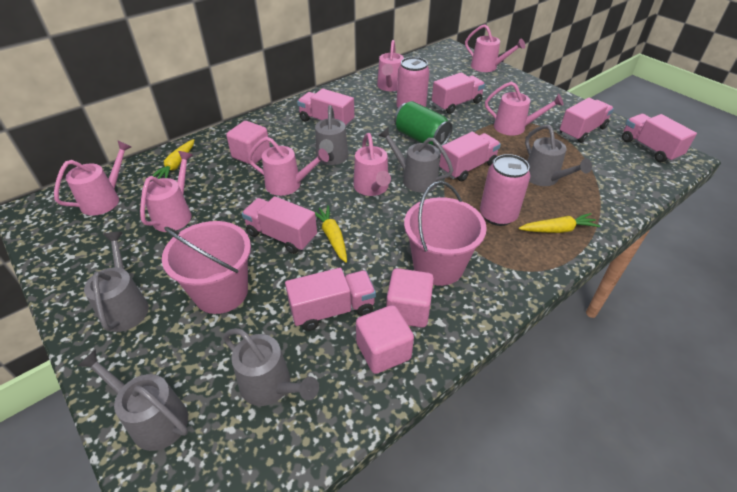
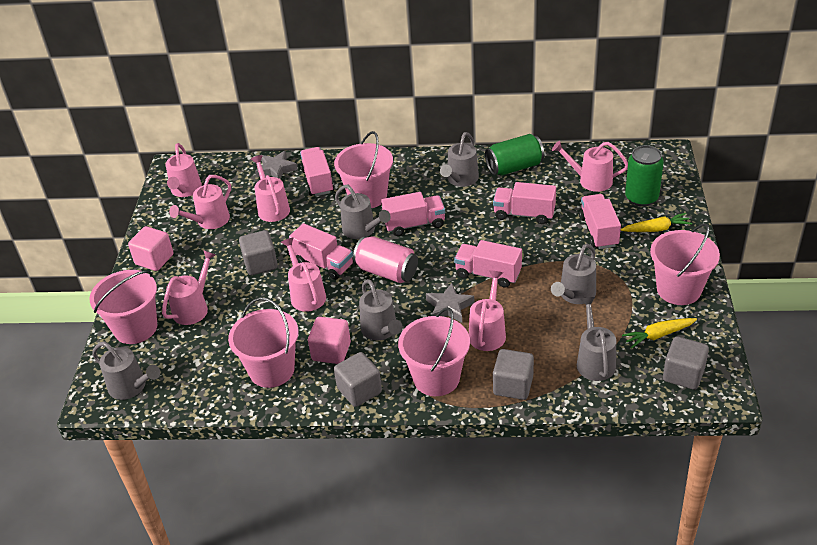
green can: [394,101,453,148] = 1 -> [485,134,544,176] [625,145,664,207] = 2
grey cube: none = 0 -> [239,230,278,275] [334,352,382,407] [493,349,534,400] [663,336,709,390] = 4
grey star: none = 0 -> [255,151,298,179] [426,283,474,323] = 2
pink bucket: [162,221,251,314] [404,181,487,286] = 2 -> [89,270,157,344] [228,297,299,388] [334,131,393,208] [398,307,470,396] [650,223,720,305] = 5
pink can: [396,57,430,108] [480,154,530,226] = 2 -> [353,236,418,283] = 1
pink cube: [226,121,270,164] [356,305,414,374] [386,268,434,328] = 3 -> [128,226,174,271] [308,317,351,364] = 2
pink truck: [242,196,317,254] [285,268,376,331] [297,89,354,127] [432,72,485,114] [439,132,501,181] [560,98,614,143] [622,114,697,162] = 7 -> [289,223,353,280] [300,147,334,196] [381,192,445,236] [454,240,522,288] [493,182,556,224] [579,194,621,249] = 6
yellow carrot: [152,139,194,179] [311,205,347,263] [519,213,600,233] = 3 -> [621,213,692,232] [622,318,697,349] = 2

